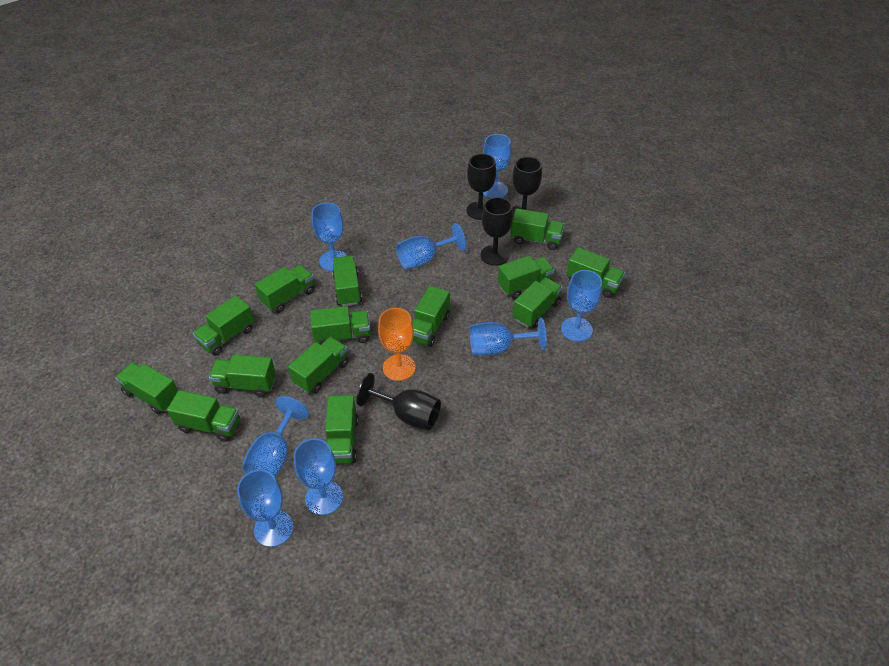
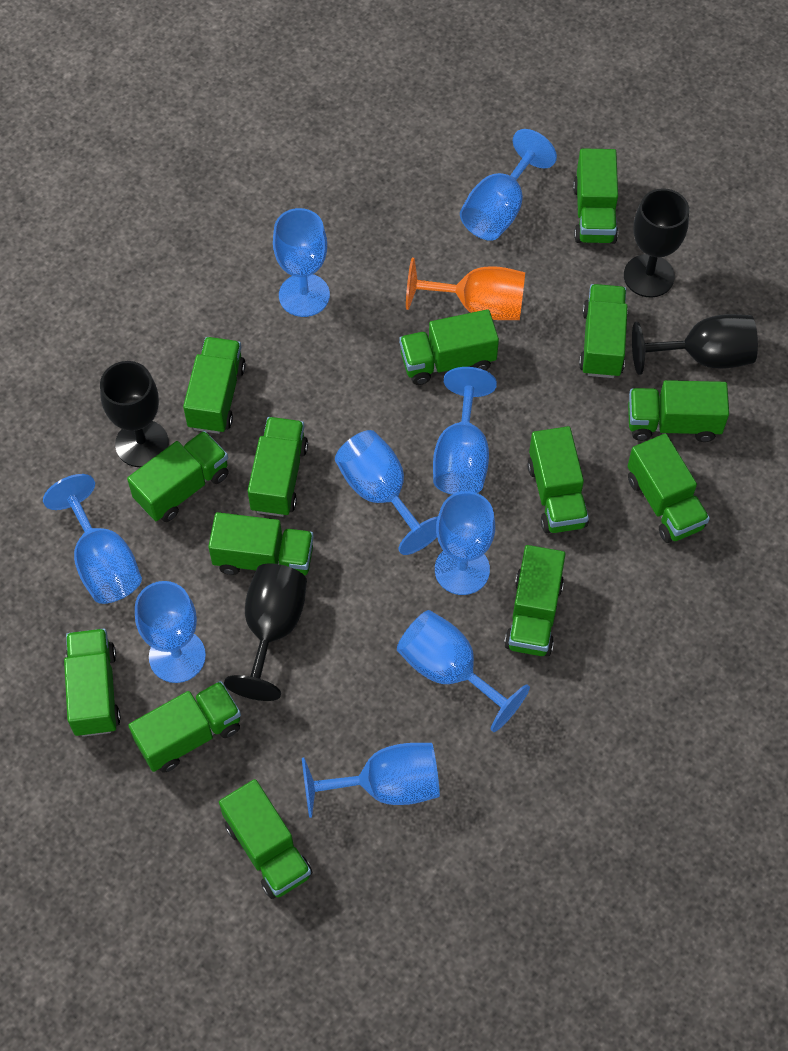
blue goblet: [237,470,293,547] [242,396,309,478] [293,438,343,515] [312,203,347,271] [396,223,466,269] [470,318,547,356] [483,134,511,198] [561,270,602,342] = 8 -> [43,474,142,604] [135,581,206,683] [273,208,330,317] [302,743,440,818] [335,430,438,555] [397,610,530,732] [433,367,497,494] [435,491,495,595] [460,129,557,241] = 9

